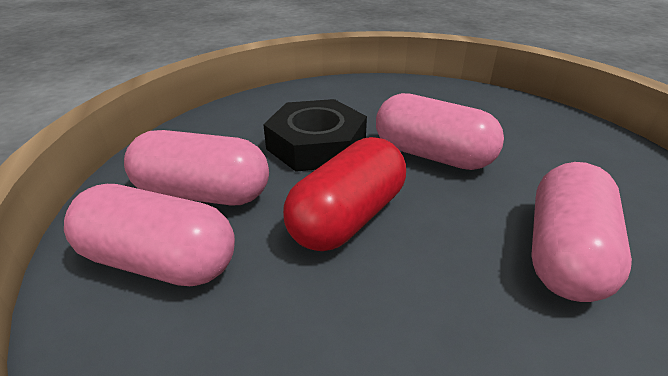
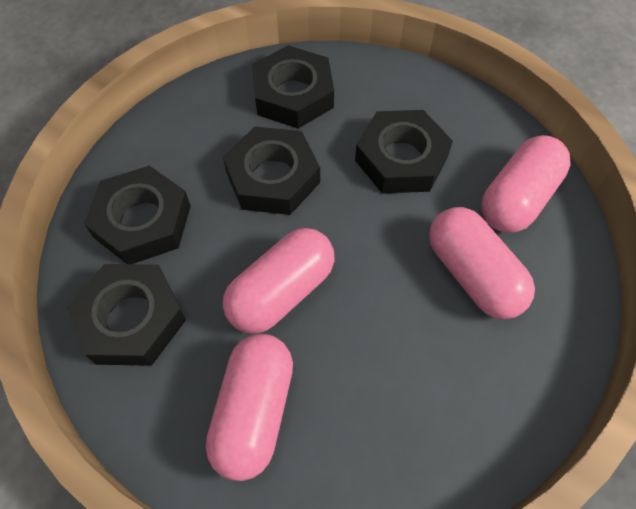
black nut: [263,99,367,172] = 1 -> [67,264,186,366] [84,166,191,264] [223,126,320,215] [252,45,334,128] [355,110,453,193] = 5
red capsule: [283,137,406,251] = 1 -> none = 0

